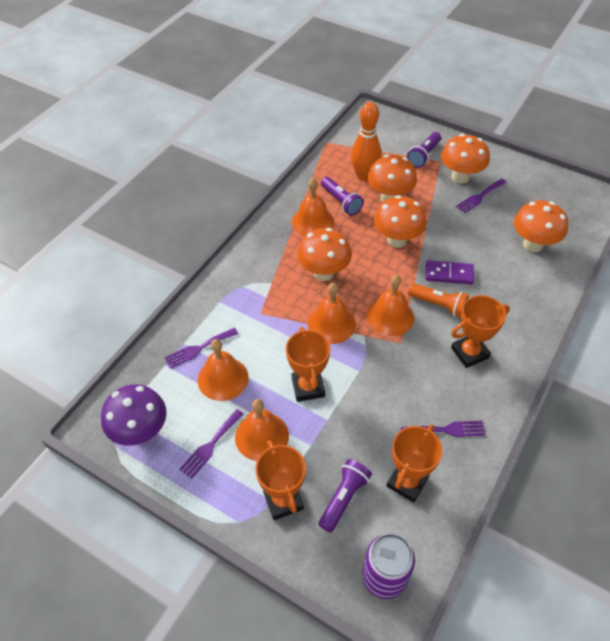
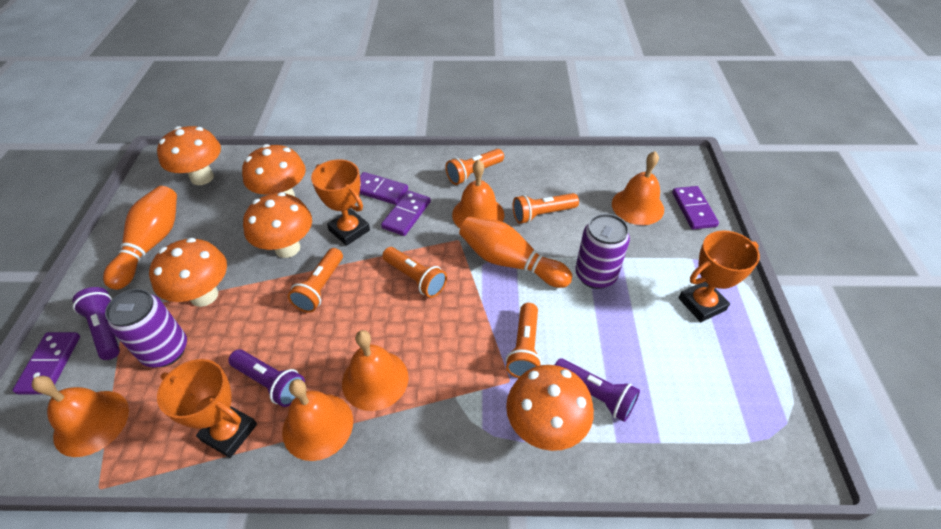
orange bowling pin: [351,102,381,181] = 1 -> [103,186,177,290] [459,217,572,288] = 2
orange flashlight: [408,283,469,317] = 1 -> [288,248,343,313] [382,247,447,298] [445,149,504,185] [506,303,542,378] [513,193,579,224] = 5
orange trophy: [255,440,306,520] [286,327,330,402] [387,424,442,502] [451,295,510,368] = 4 -> [157,359,257,458] [311,159,370,246] [679,231,760,322] = 3
purple can: [362,533,415,599] = 1 -> [105,289,187,367] [575,214,630,289] = 2
purple domino: [426,260,474,285] = 1 -> [12,332,80,394] [359,172,408,205] [381,190,431,236] [672,186,719,229] = 4
purple fork: [164,328,238,369] [179,409,244,479] [401,421,485,437] [456,178,506,213] = 4 -> none = 0
purple mushroom: [101,384,167,446] = 1 -> none = 0

